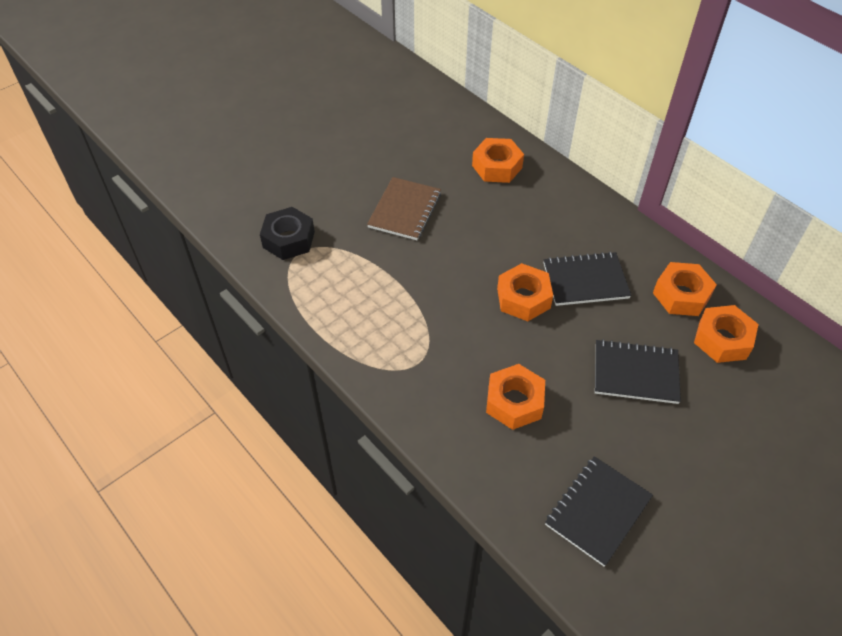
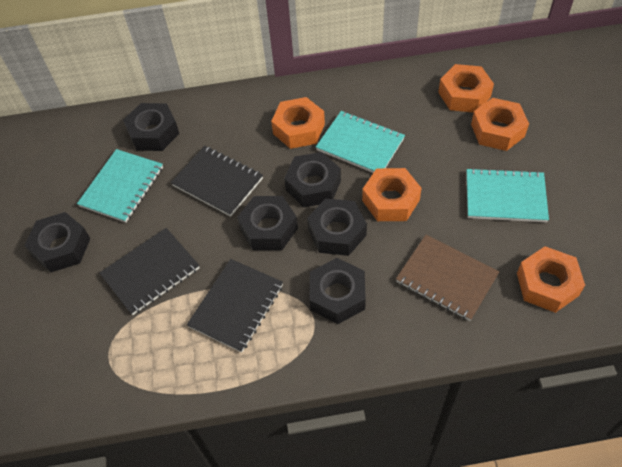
black nut: [260,207,315,260] = 1 -> [24,212,90,272] [123,103,179,151] [237,196,298,250] [284,152,341,207] [307,198,367,256] [309,258,366,324] = 6
turquoise notebook: none = 0 -> [77,149,163,223] [316,111,405,173] [466,168,549,222] = 3

